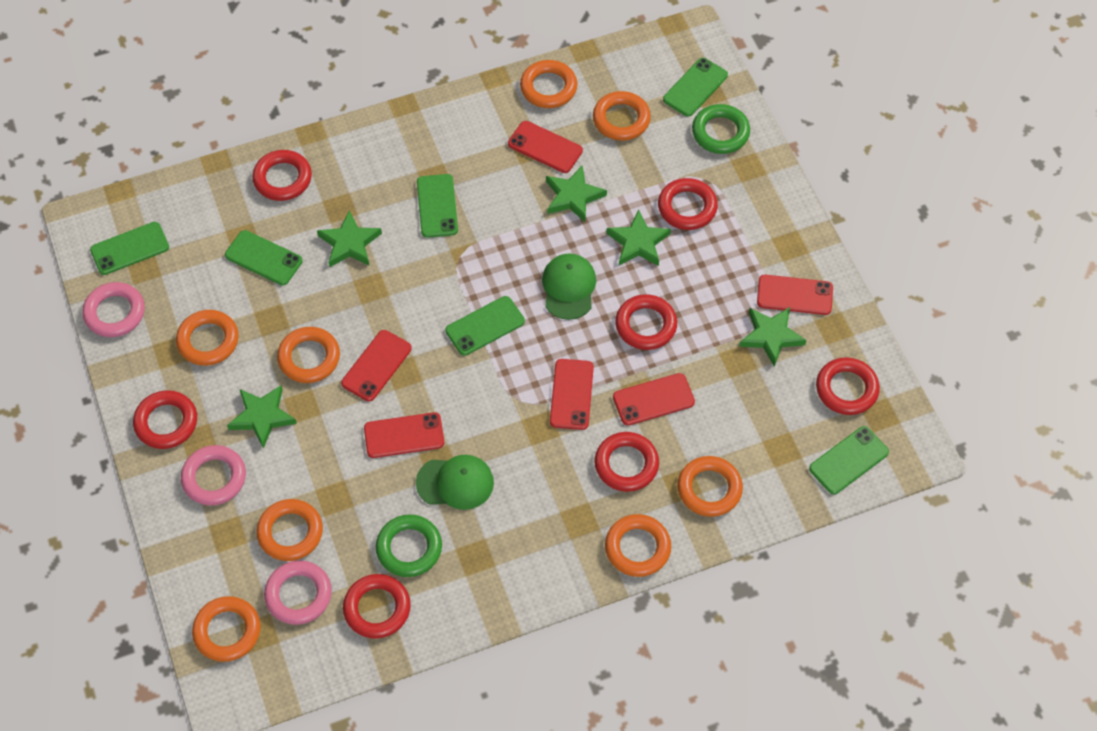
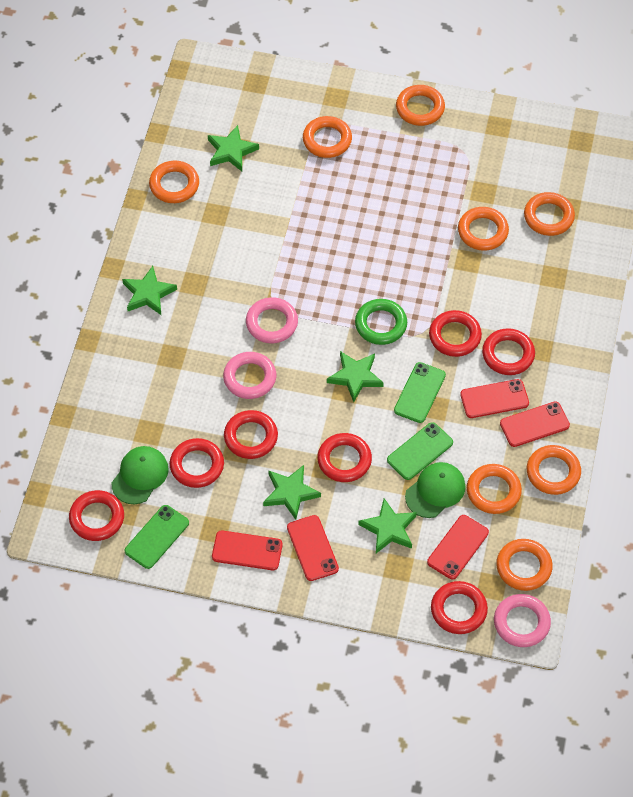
green phone: [90,222,169,275] [225,230,303,285] [417,174,458,238] [445,296,525,356] [663,58,728,117] [809,426,889,494] = 6 -> [125,505,189,569] [387,422,453,480] [394,362,446,423] = 3
green ring: [376,514,442,577] [692,104,750,154] = 2 -> [355,299,407,345] = 1
red phone: [341,330,412,402] [364,412,444,458] [508,121,583,173] [550,359,594,430] [613,373,695,426] [757,275,833,315] = 6 -> [212,530,283,570] [287,515,339,581] [427,515,489,580] [460,379,529,418] [500,401,570,447] = 5

